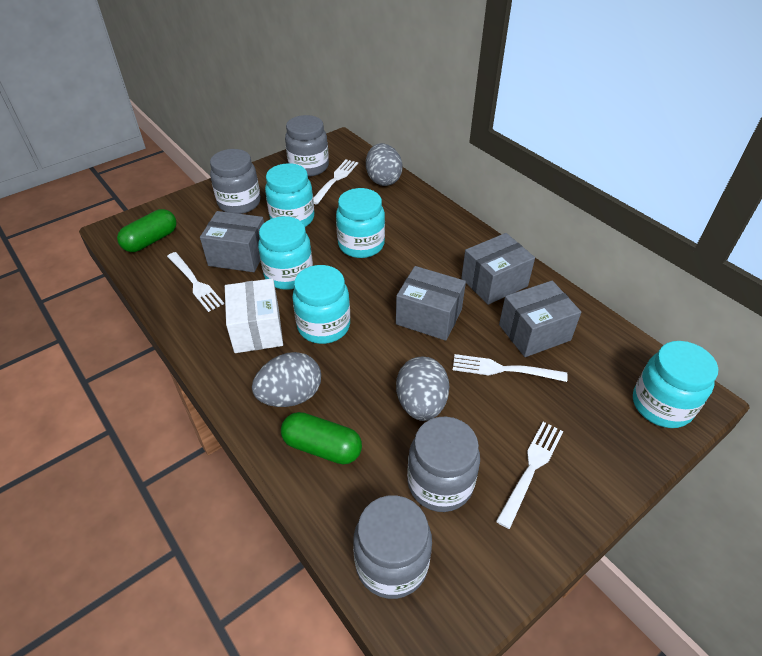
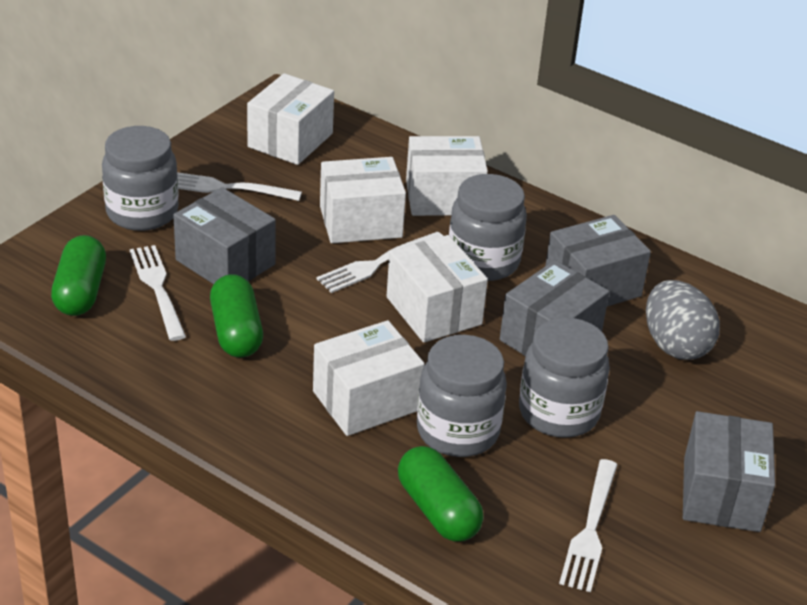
green capsule: [117,209,177,252] [281,412,362,465] = 2 -> [51,235,106,316] [210,274,263,358] [398,446,484,542] = 3
grey egg: [252,352,321,407] [366,143,403,186] [396,356,449,421] = 3 -> [646,280,720,360] = 1
turquoise jar: [258,216,313,290] [265,163,314,227] [292,265,350,344] [336,188,385,258] [633,341,718,428] = 5 -> none = 0
white box: [225,278,283,353] = 1 -> [247,73,334,165] [313,320,425,436] [320,157,406,243] [387,235,488,343] [406,136,488,216] = 5

